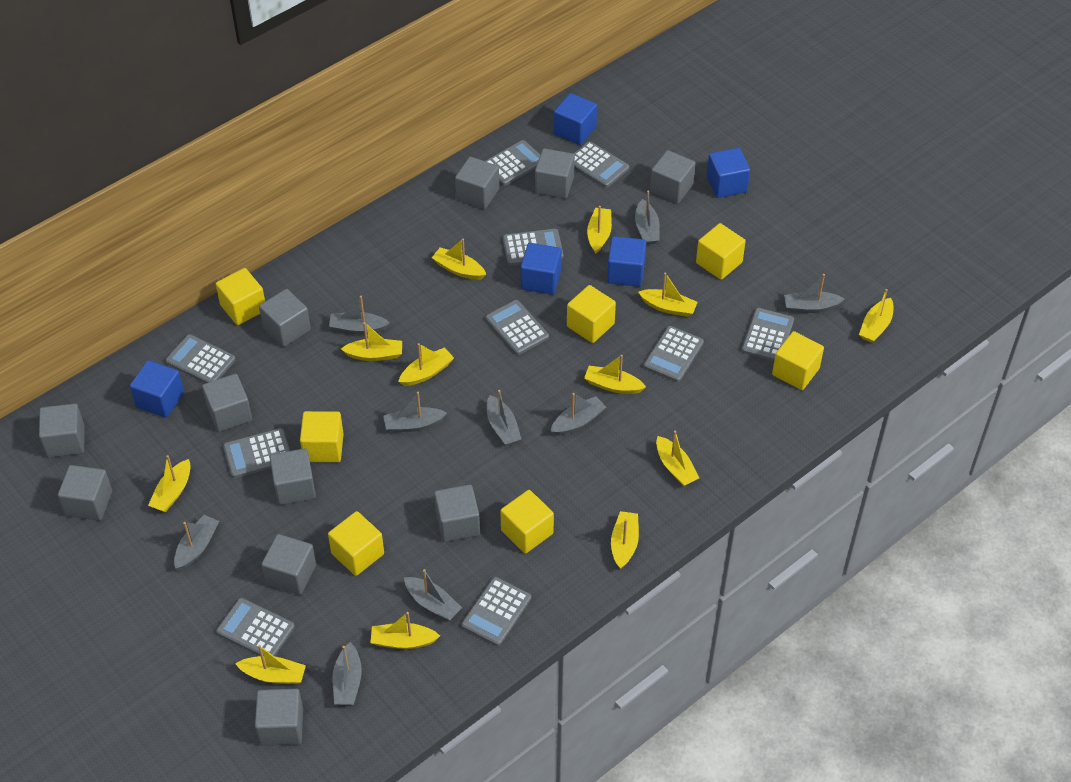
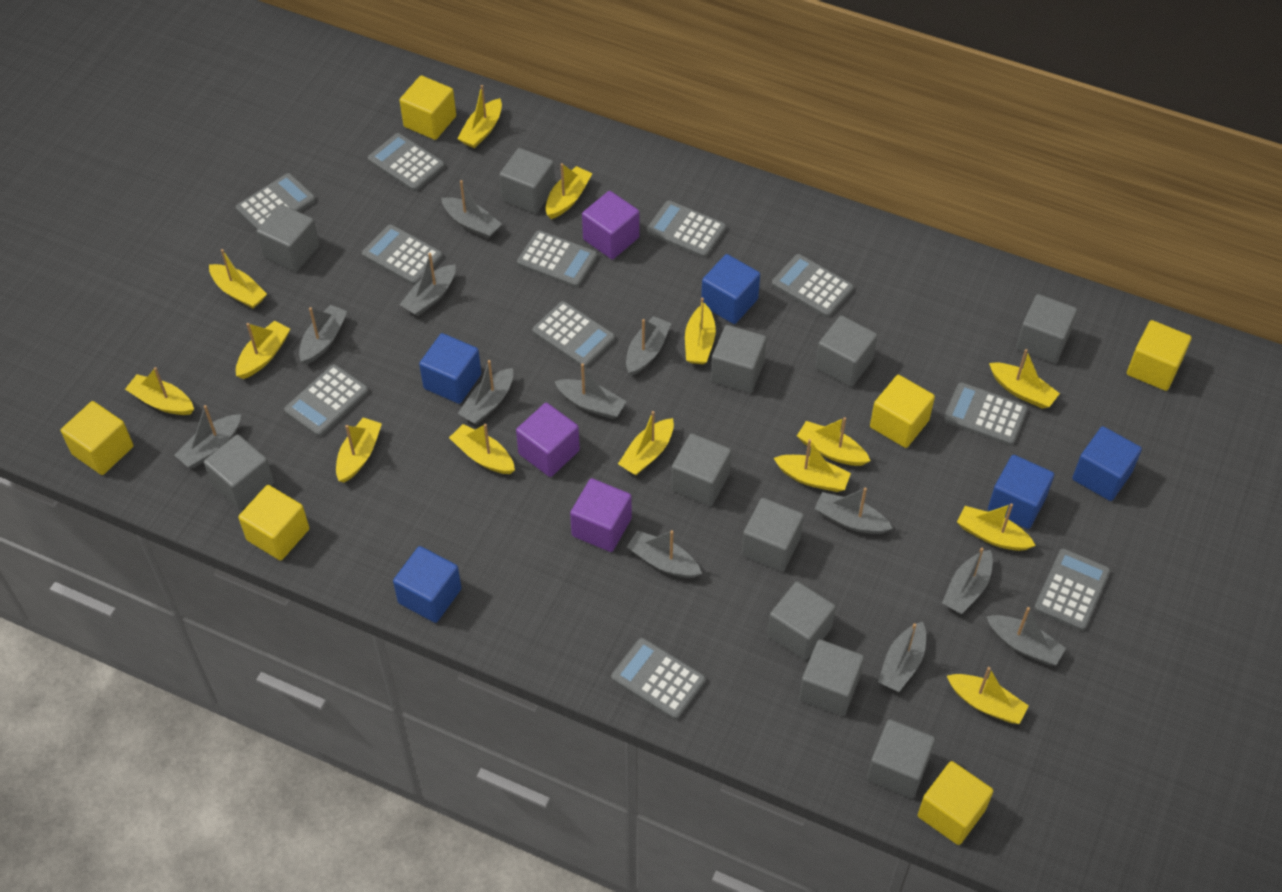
grey boat: [174,515,219,570] [329,296,390,334] [332,642,362,705] [384,392,447,433] [404,569,462,621] [487,390,521,446] [550,393,606,435] [635,191,660,245] [784,274,844,313] = 9 -> [175,405,241,468] [299,305,348,364] [400,253,456,316] [441,180,502,239] [458,360,513,424] [555,363,627,419] [626,316,671,375] [627,530,702,578] [814,488,893,534] [878,622,926,692] [942,548,993,614] [986,607,1066,665] = 12
grey calculator: [165,334,236,383] [216,598,295,656] [223,428,290,478] [461,577,531,646] [485,300,549,355] [486,140,541,186] [503,229,564,266] [573,141,629,188] [643,326,704,382] [741,308,794,361] = 10 -> [236,173,316,230] [284,364,369,437] [362,224,443,285] [368,133,445,191] [517,230,598,288] [532,301,615,368] [611,638,706,720] [646,200,726,258] [772,254,854,317] [943,382,1028,446] [1034,549,1110,631] = 11
purple cube: none = 0 -> [516,403,580,477] [570,478,632,552] [582,191,639,259] = 3
yellow boat: [148,455,191,512] [235,645,306,684] [341,322,402,361] [370,612,440,649] [398,343,454,386] [432,238,486,280] [584,355,646,394] [587,206,612,254] [611,511,639,569] [638,273,698,317] [656,431,699,486] [859,289,894,343] = 12 -> [125,367,194,415] [209,249,267,308] [236,321,290,379] [336,418,382,483] [449,424,515,474] [457,85,502,148] [546,163,593,219] [618,411,674,475] [685,298,716,364] [774,439,851,492] [797,417,870,466] [947,667,1029,724] [957,503,1036,551] [989,349,1060,409] = 14
yellow cube: [216,268,265,325] [300,411,344,462] [328,511,384,576] [500,490,554,554] [567,285,616,343] [696,223,746,280] [772,331,824,390] = 7 -> [61,401,133,475] [238,485,309,561] [400,76,456,140] [870,375,935,448] [918,761,993,845] [1127,320,1191,391] = 6

